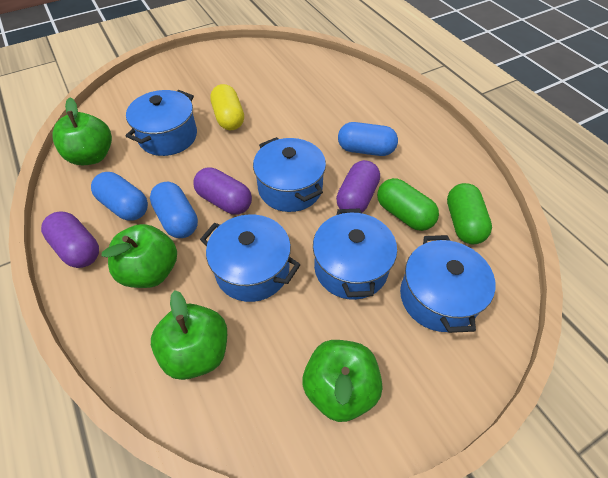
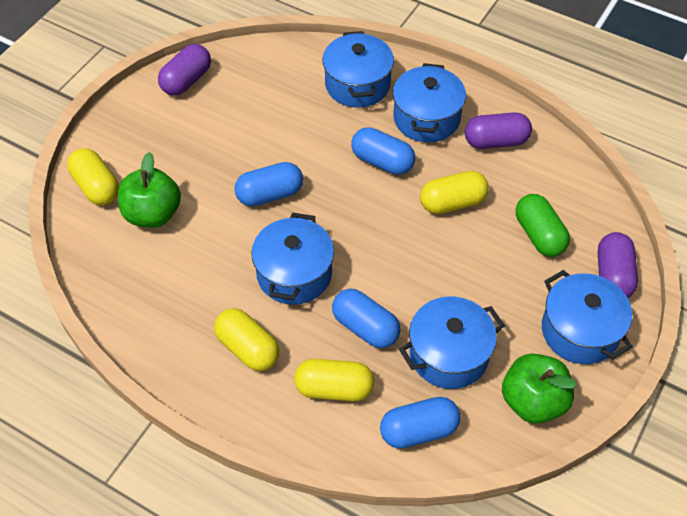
blue capsule: [91,172,148,221] [150,182,198,238] [338,122,398,156] = 3 -> [234,162,303,206] [332,289,400,348] [351,127,415,175] [380,397,461,449] = 4
green apple: [52,97,112,165] [102,224,177,288] [151,290,227,380] [302,340,382,422] = 4 -> [118,152,181,228] [502,353,577,424] = 2
green capsule: [377,178,439,231] [447,183,492,245] = 2 -> [516,194,570,257] = 1
yellow capsule: [210,84,244,130] = 1 -> [67,148,119,205] [214,308,279,371] [294,359,374,401] [420,171,489,214] = 4

